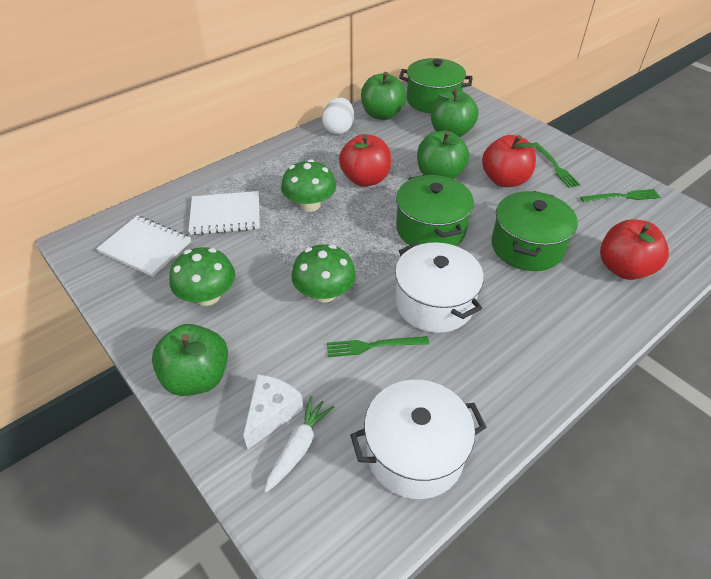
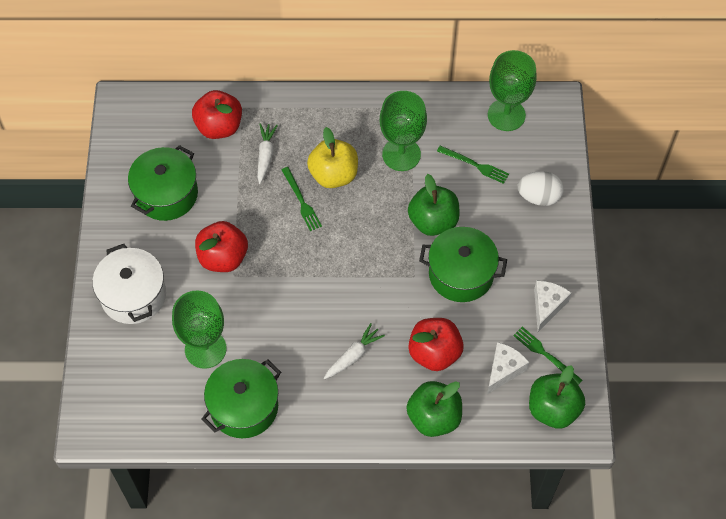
green apple: [152,324,228,396] [361,72,406,120] [417,131,469,179] [431,88,479,137] = 4 -> [406,381,462,437] [408,174,460,236] [529,365,585,429] = 3
green goblet: none = 0 -> [172,290,227,369] [380,91,427,171] [488,50,537,131] = 3
green mushroom: [169,247,235,306] [281,159,336,212] [291,244,356,303] = 3 -> none = 0
white carrot: [264,396,334,493] = 1 -> [257,123,278,184] [324,323,385,379] = 2
white cheese: [243,374,304,449] = 1 -> [487,342,529,394] [534,281,571,332] = 2
white notebook: [96,216,191,277] [188,191,260,235] = 2 -> none = 0
white pot: [350,380,487,499] [395,242,484,333] = 2 -> [92,244,166,324] = 1
yellow apple: none = 0 -> [307,127,358,188] = 1

